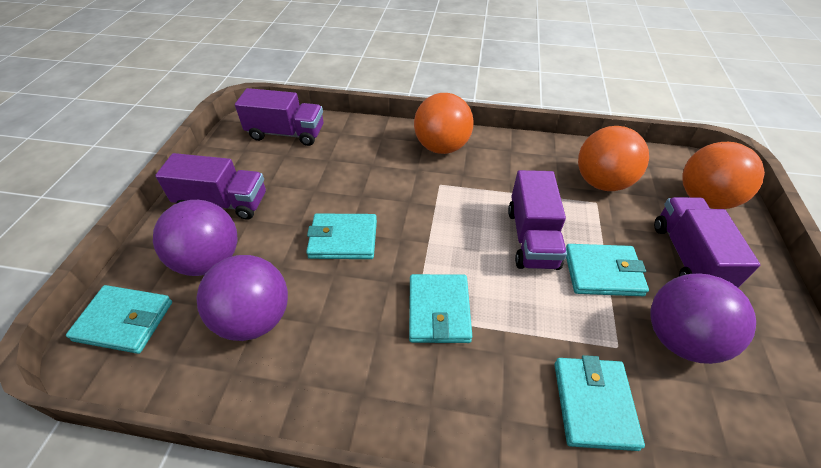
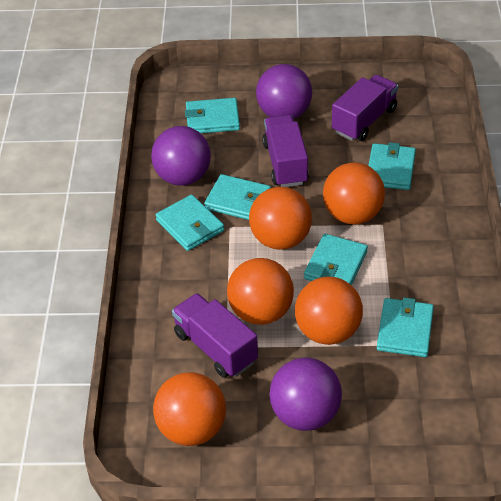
orange ball: [414,93,474,154] [578,126,649,191] [682,142,765,209] = 3 -> [153,372,226,446] [227,258,294,325] [249,187,312,250] [295,277,363,345] [323,162,385,224] = 5
purple truck: [155,153,266,220] [235,88,323,146] [508,170,567,270] [654,197,760,288] = 4 -> [172,293,258,378] [262,115,309,187] [332,75,398,141] = 3
turquoise wallet: [66,285,172,354] [306,213,377,259] [409,274,472,343] [554,355,645,451] [566,244,649,296] = 5 -> [156,194,224,251] [185,98,240,133] [204,174,271,220] [304,234,368,285] [368,142,416,190] [377,297,434,357] = 6

